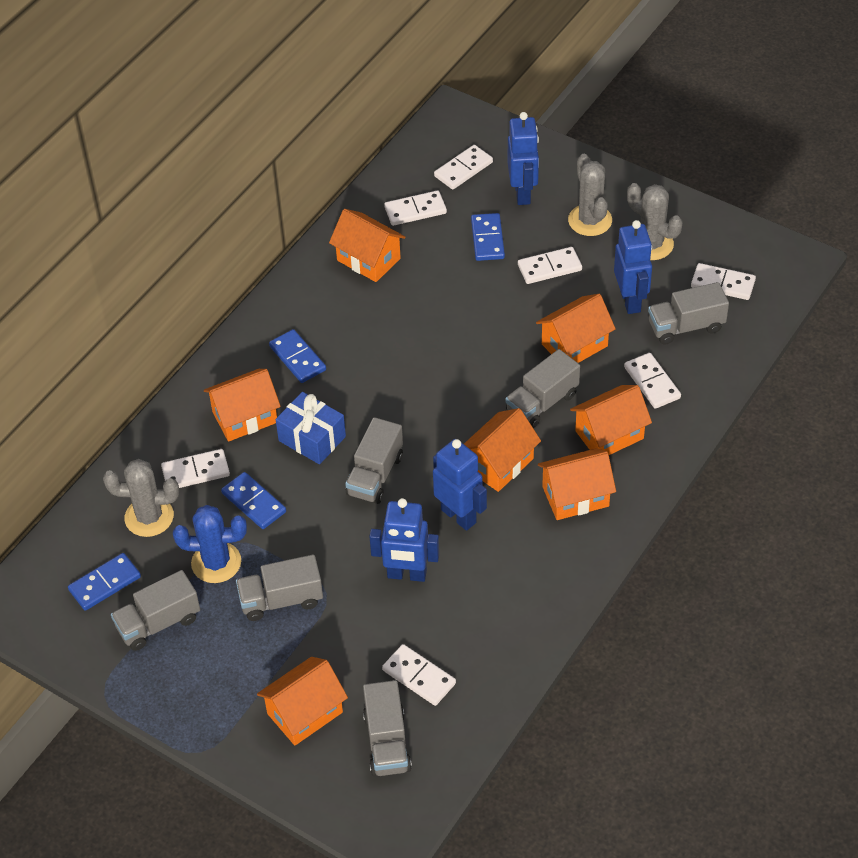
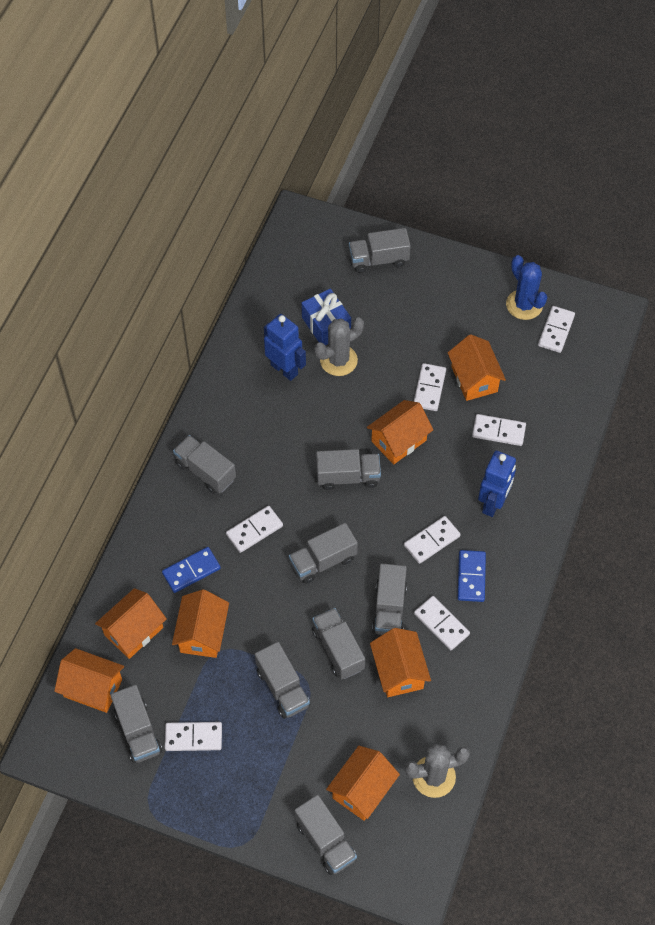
blue domino: [68,553,141,611] [221,472,286,529] [269,329,326,383] [471,213,505,261] = 4 -> [162,547,221,593] [458,550,486,602] = 2
blue robot: [369,498,439,582] [433,439,487,531] [508,112,539,205] [614,220,652,314] = 4 -> [264,314,306,381] [478,451,516,517] = 2
grey cactus: [103,459,179,537] [568,154,612,236] [627,183,682,260] = 3 -> [314,317,364,376] [405,744,470,798] = 2
grey truck: [111,570,200,651] [236,555,323,621] [345,417,403,504] [363,680,412,777] [506,349,580,428] [648,282,729,345] = 6 -> [111,685,162,763] [173,435,236,494] [255,642,310,719] [289,523,358,584] [294,795,357,875] [312,608,365,679] [316,449,381,490] [349,228,411,273] [372,564,407,635] = 9

